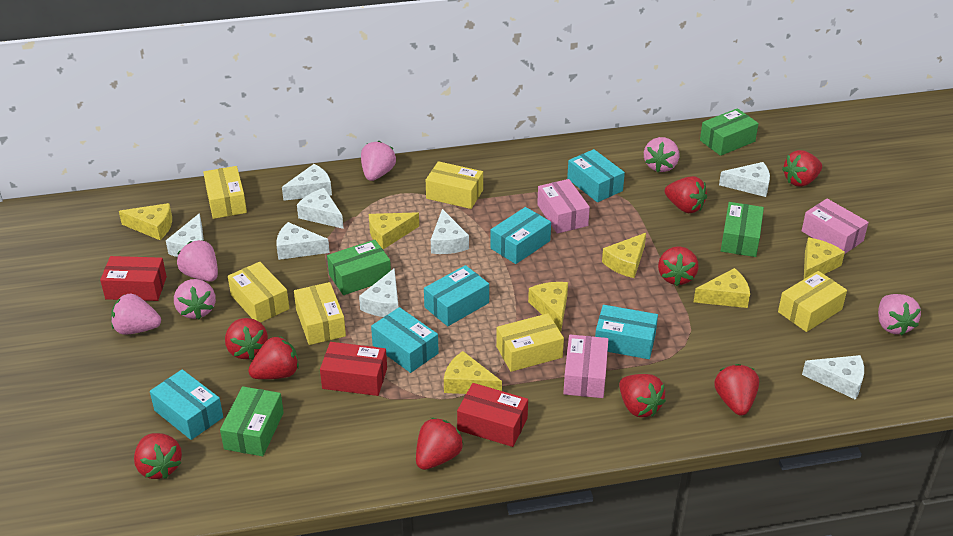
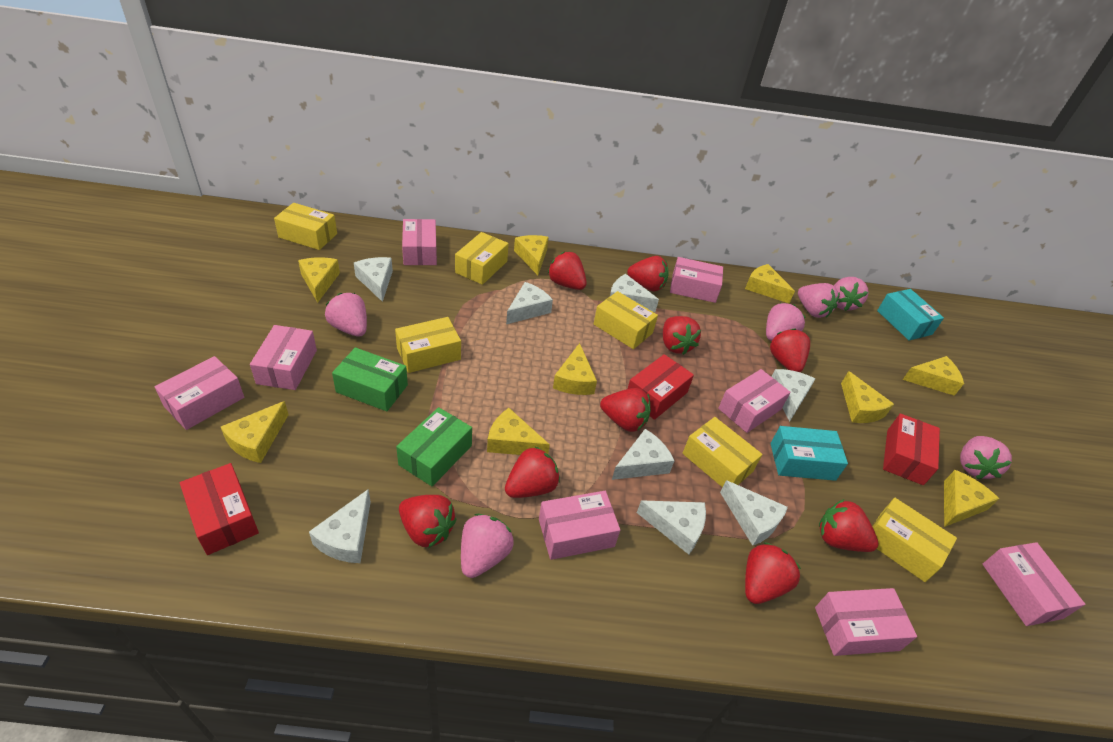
green box: [220,386,284,456] [327,240,391,295] [700,108,759,156] [721,202,764,257] = 4 -> [332,347,408,411] [396,407,472,486] = 2
pink box: [537,179,590,234] [563,335,608,398] [802,199,869,254] = 3 -> [155,356,244,430] [250,325,317,390] [402,219,437,265] [539,491,620,560] [670,257,723,303] [718,369,790,433] [815,588,917,656] [983,542,1085,626] = 8
turquoise box: [150,369,223,440] [371,307,439,373] [424,265,489,326] [490,207,551,264] [567,149,625,202] [595,305,658,359] = 6 -> [770,426,848,481] [877,289,944,341] = 2
yellow cheese: [119,203,172,240] [369,212,419,249] [444,351,502,394] [528,282,568,332] [602,233,646,278] [694,268,750,308] [804,238,845,279] = 7 -> [221,401,289,463] [298,257,340,303] [487,408,550,455] [514,235,549,275] [553,343,597,395] [745,264,795,303] [841,371,894,423] [903,356,964,396] [944,470,999,527] = 9

